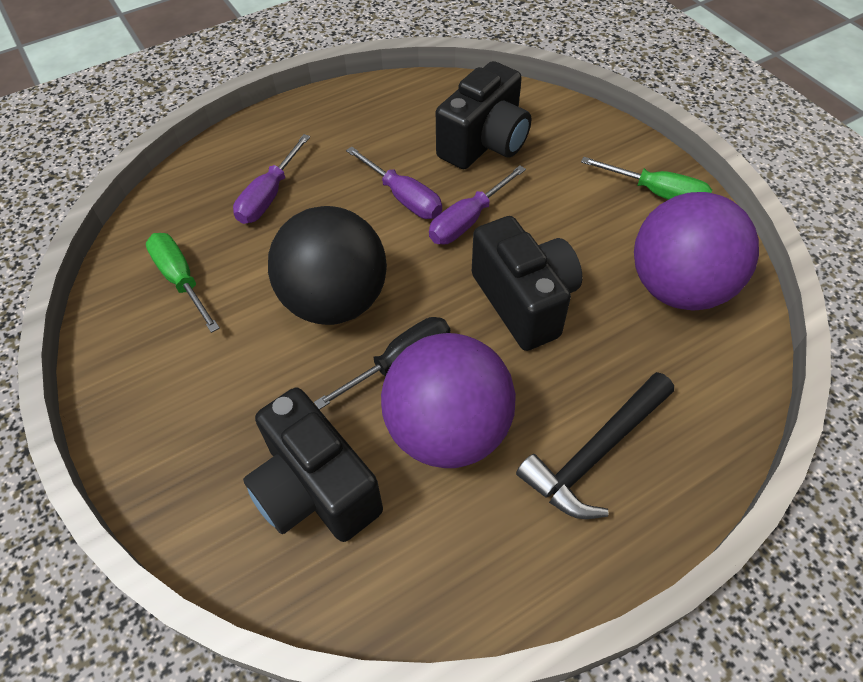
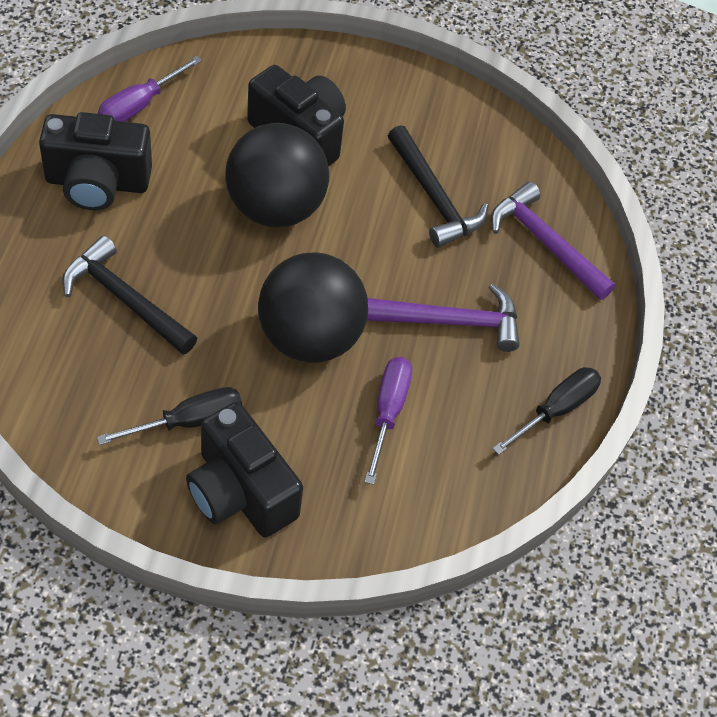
black ball: [268,206,387,325] = 1 -> [225,123,329,227] [258,252,368,363] = 2
black hammer: [516,372,674,519] = 1 -> [62,236,197,355] [388,125,488,248] = 2
black screwdriver: [314,317,450,410] = 1 -> [97,387,242,445] [492,367,601,455] = 2
green screwdriver: [146,233,220,333] [581,157,712,200] = 2 -> none = 0
purple ball: [381,333,516,468] [634,192,759,311] = 2 -> none = 0
purple hammer: none = 0 -> [367,284,520,352] [491,182,615,300] = 2
purple screwdriver: [233,134,310,224] [346,147,442,219] [429,165,526,244] = 3 -> [98,56,202,122] [365,357,412,485] = 2

